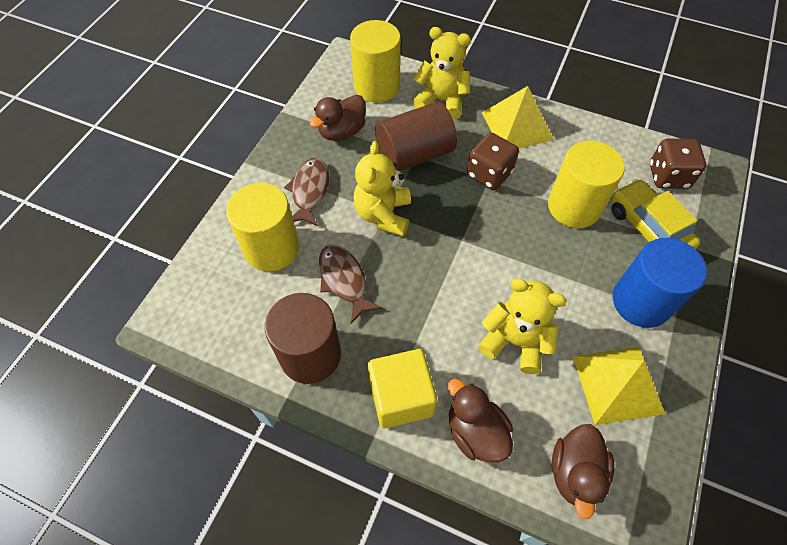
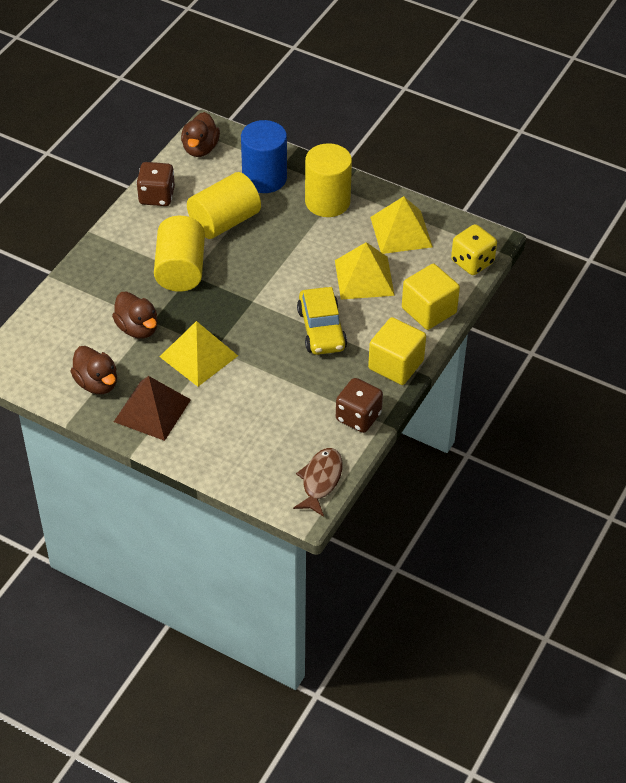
brown cylinder: [265,293,341,384] [375,102,457,171] = 2 -> none = 0
brown fish: [284,158,329,226] [319,245,383,324] = 2 -> [293,448,343,517] = 1
brown pyramid: none = 0 -> [114,376,191,441] = 1
yellow cube: [368,349,437,429] = 1 -> [368,317,426,385] [402,264,460,330] = 2
yellow dice: none = 0 -> [451,224,497,275] = 1
yellow pyramid: [482,86,554,148] [573,347,665,425] = 2 -> [159,321,238,386] [335,242,395,299] [370,196,433,254] = 3
yellow teddy bear: [354,141,411,237] [413,27,471,120] [478,278,567,374] = 3 -> none = 0

